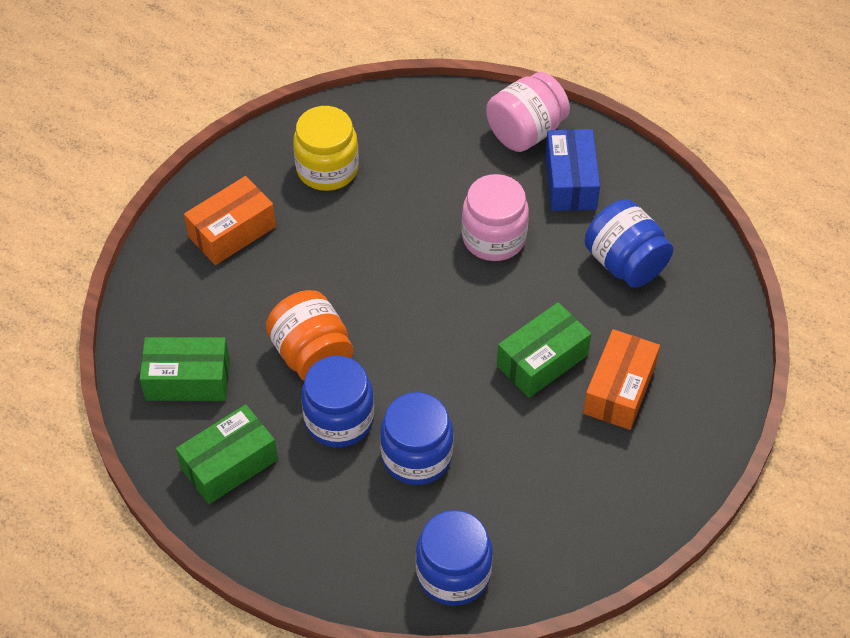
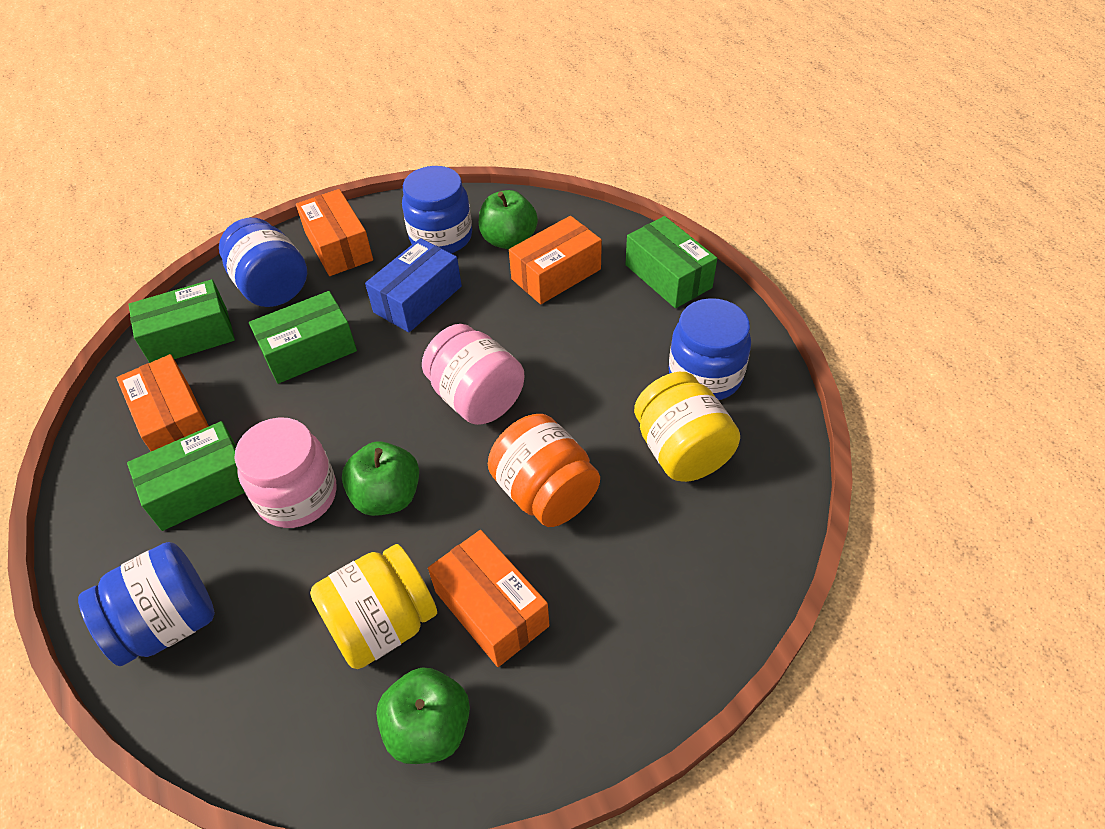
green apple: none = 0 -> [342,441,419,516] [376,667,470,764] [479,190,538,249] = 3
green box: [140,337,230,401] [176,404,278,504] [497,302,591,398] = 3 -> [127,421,245,531] [128,279,235,363] [249,291,357,384] [625,216,717,308] = 4
orange box: [184,176,276,265] [583,329,660,430] = 2 -> [116,354,209,451] [296,189,373,276] [428,530,550,667] [509,216,602,304] = 4
yellow jar: [293,106,359,191] = 1 -> [310,544,437,669] [634,372,740,482] = 2

